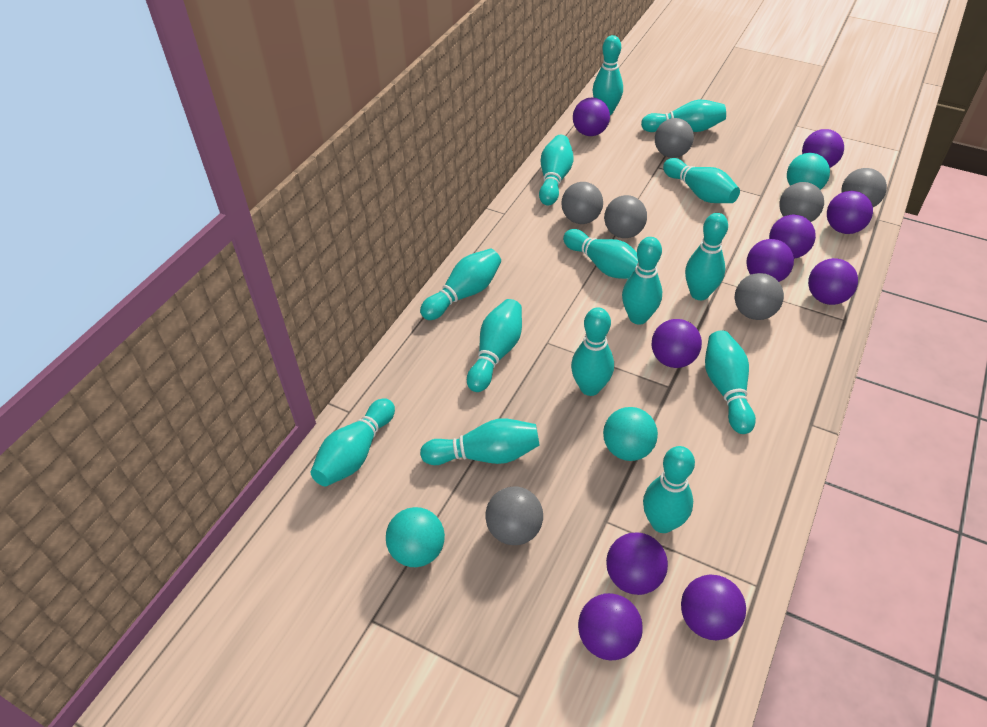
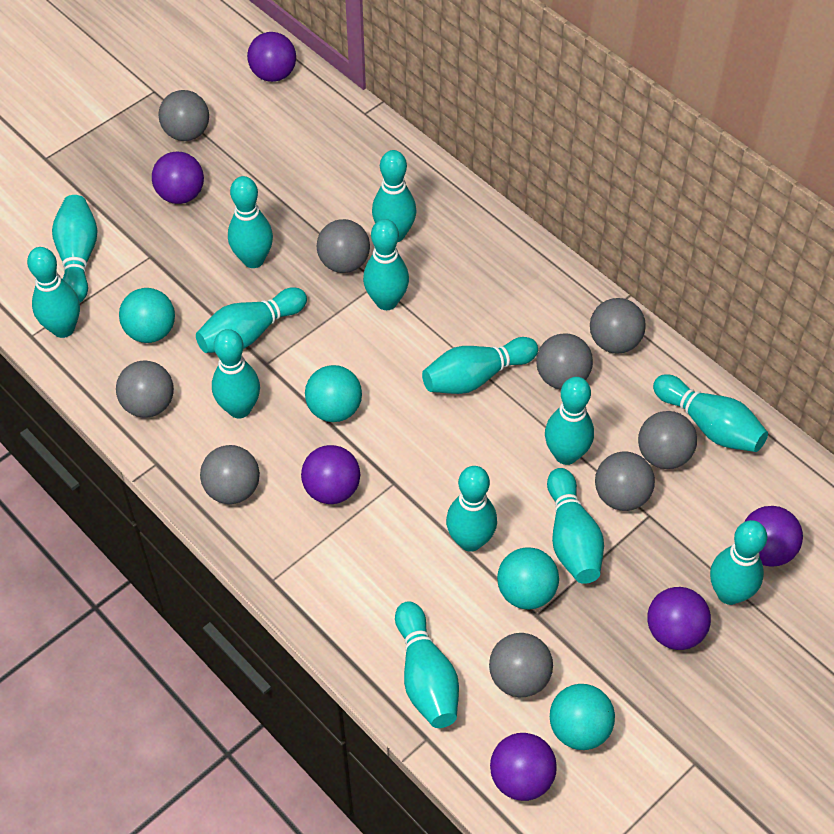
grey ball: [485,487,543,545] [561,182,603,224] [604,195,647,238] [655,118,694,158] [735,273,784,320] [779,182,824,222] [841,168,887,207] = 7 -> [116,361,174,418] [159,90,209,141] [200,445,260,504] [317,219,370,273] [489,633,553,697] [536,333,593,390] [590,298,646,354] [595,452,655,511] [638,411,697,469] = 9
purple ball: [573,98,610,136] [578,593,643,661] [606,533,668,595] [651,319,702,368] [681,575,746,640] [747,239,794,282] [769,215,816,259] [802,129,844,168] [808,258,858,305] [827,191,873,234] = 10 -> [152,152,204,204] [247,32,296,82] [301,445,360,504] [490,733,557,801] [647,587,711,650] [744,506,803,566] = 6
turquoise ball: [386,507,445,567] [603,407,658,461] [787,153,830,190] = 3 -> [119,288,175,343] [305,365,362,422] [497,548,559,609] [550,684,615,750] = 4

